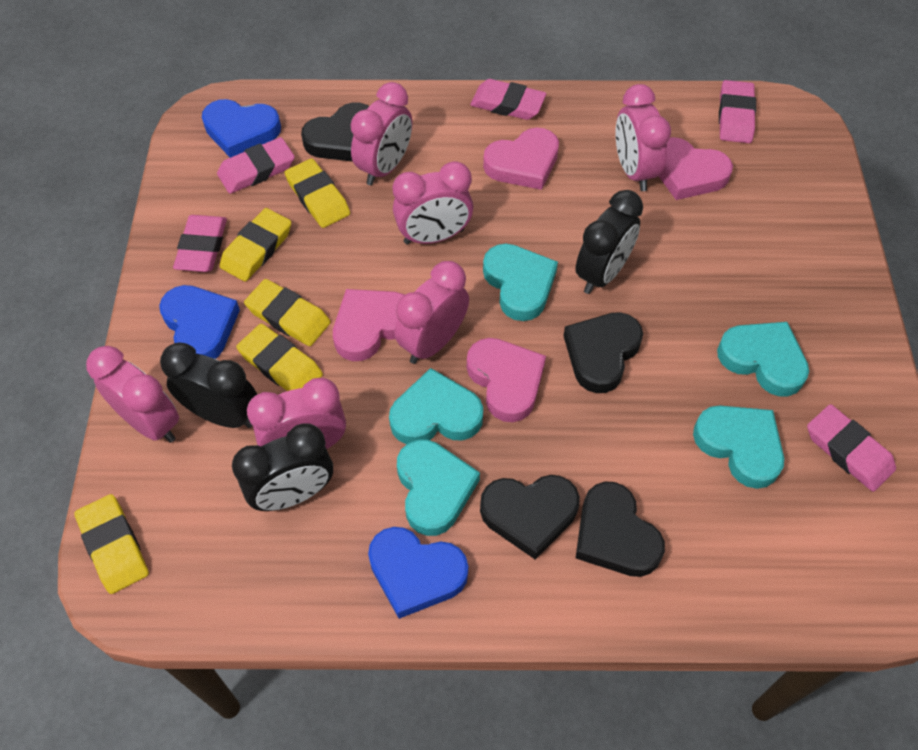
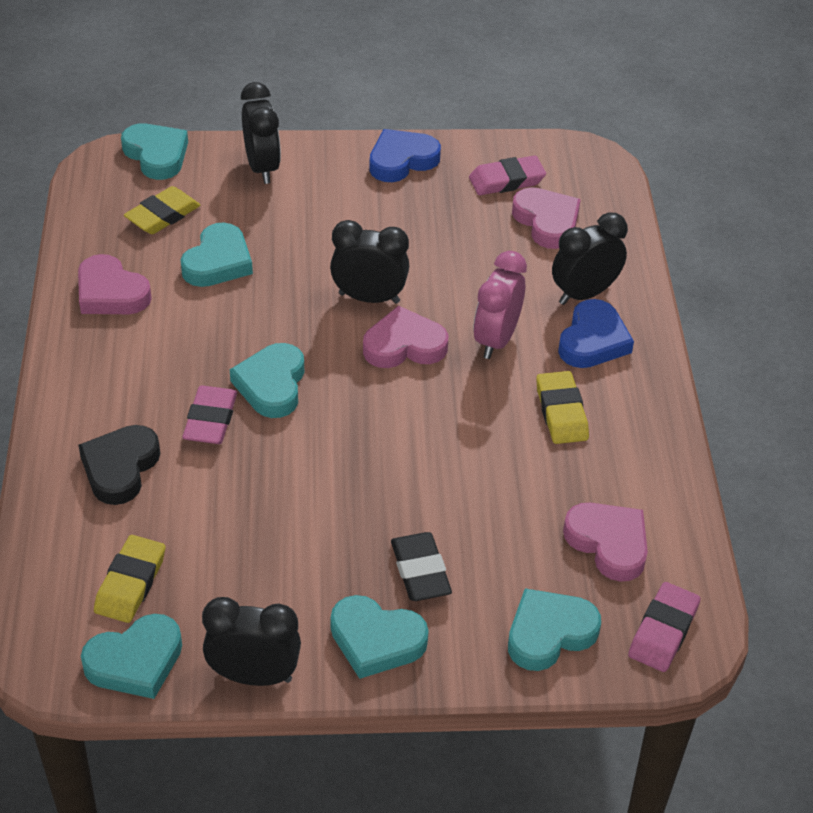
black clock: [160,342,257,428] [232,423,333,511] [575,190,643,294] = 3 -> [202,597,301,686] [241,82,281,184] [330,220,409,304] [552,213,628,305] = 4
black eraser: none = 0 -> [391,532,452,601] = 1
black heart: [301,102,369,162] [480,475,580,559] [563,312,643,393] [576,482,665,577] = 4 -> [78,425,160,505] = 1
blue heart: [159,285,240,359] [202,99,281,158] [368,527,468,619] = 3 -> [369,129,441,182] [558,299,634,368] = 2
pink clock: [86,346,179,443] [247,378,346,449] [351,82,412,185] [393,161,473,245] [395,261,469,364] [615,84,671,191] = 6 -> [473,251,527,359] = 1
pink eraser: [173,215,227,272] [217,137,295,194] [470,79,546,120] [719,80,756,143] [807,404,896,492] = 5 -> [182,385,237,444] [469,156,546,195] [628,582,701,672] = 3
turquoise heart: [389,368,483,445] [397,439,480,536] [483,243,558,321] [693,405,784,489] [717,322,809,396] = 5 -> [81,614,182,699] [121,123,188,180] [180,223,253,287] [230,343,304,418] [331,595,429,679] [508,589,601,671] = 6
yellow eraser: [74,494,149,594] [220,208,291,282] [236,324,323,391] [244,279,331,346] [285,158,350,228] = 5 -> [94,535,165,623] [124,186,201,234] [536,371,589,444] = 3

